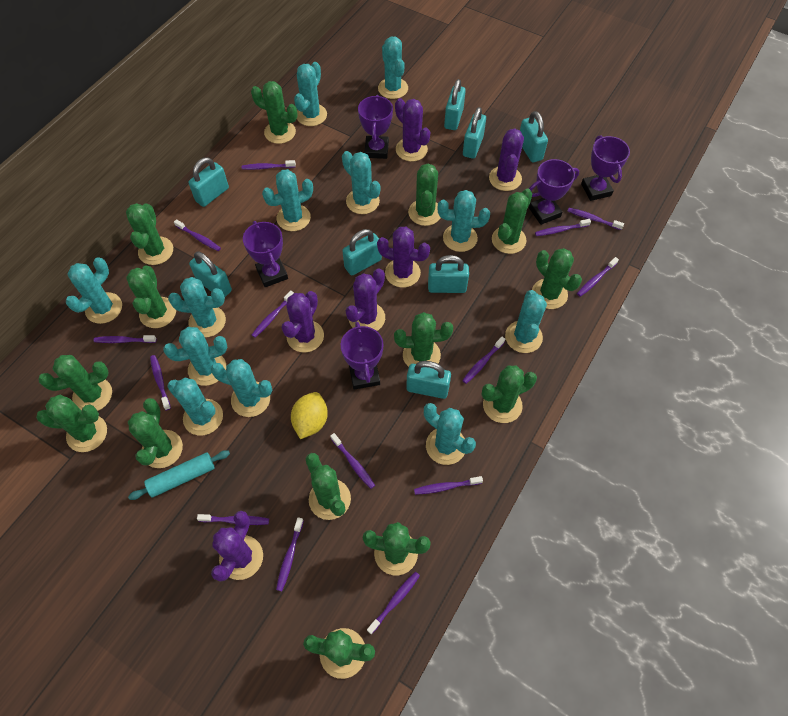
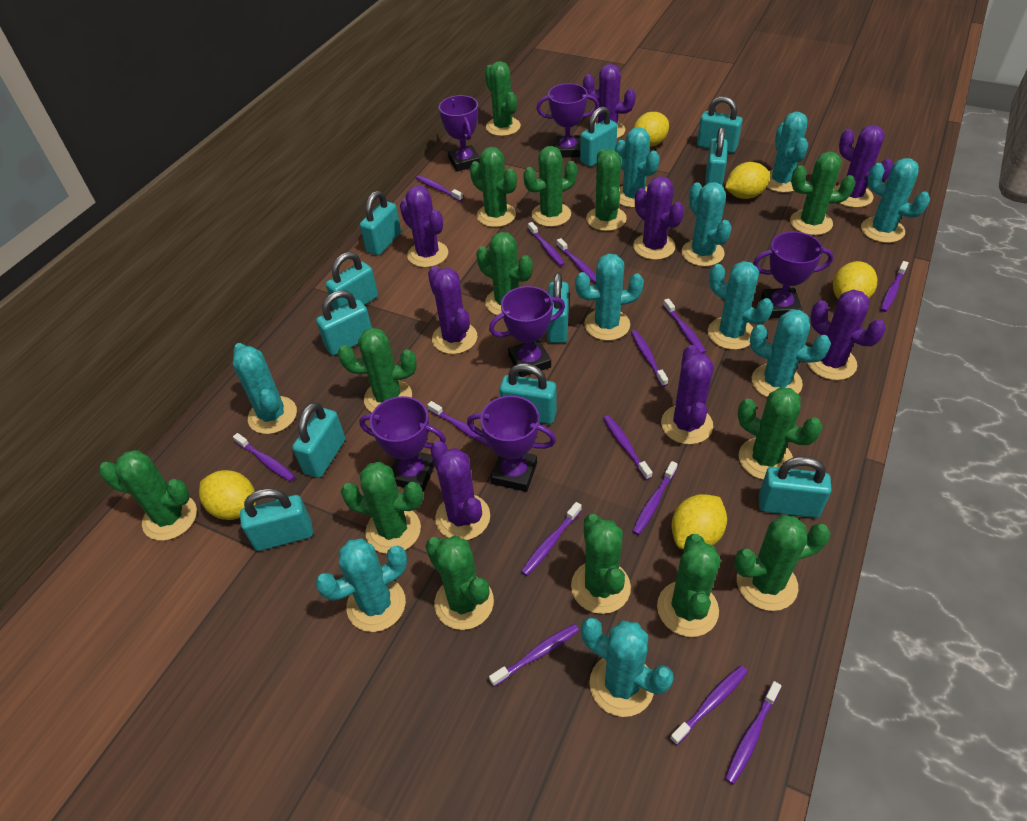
purple cactus: [211,511,263,582] [281,291,324,352] [345,268,385,331] [377,226,430,288] [395,98,430,162] [489,128,524,191] = 6 -> [400,185,448,268] [428,266,478,354] [430,441,490,540] [583,64,636,138] [633,176,684,260] [661,345,714,444] [807,289,886,380] [833,125,893,208] = 8
purple trophy: [243,221,288,287] [341,322,383,390] [358,95,393,159] [529,159,579,225] [581,135,630,201] = 5 -> [359,396,446,491] [439,95,480,172] [467,395,556,492] [489,286,565,377] [537,83,599,158] [753,232,833,319] = 6
turquoise cactus: [66,257,122,324] [163,327,227,386] [167,378,223,435] [168,277,226,337] [211,359,272,417] [262,169,313,231] [294,62,327,126] [342,151,381,214] [378,36,408,99] [424,403,476,465] [438,190,490,252] [505,290,547,353] = 12 -> [233,343,297,434] [315,538,407,632] [575,254,644,341] [581,617,674,717] [615,127,660,208] [682,182,732,267] [708,261,773,350] [750,310,831,397] [767,112,808,193] [861,158,930,243] = 10
turquoise padlock: [188,157,229,207] [189,251,232,297] [342,229,382,275] [406,361,451,399] [428,255,469,293] [444,79,466,130] [463,107,486,159] [520,111,548,162] = 8 -> [240,488,313,551] [292,402,345,478] [316,290,372,356] [326,252,378,310] [360,191,401,256] [500,363,557,424] [547,272,569,343] [580,107,617,167] [697,96,743,153] [705,127,728,186] [759,457,832,518] = 11
turquoise rolling pin: [128,450,230,500] = 1 -> none = 0
yellow lemon: [291,392,328,439] = 1 -> [199,470,256,520] [634,112,669,147] [671,494,727,550] [725,162,770,199] [833,261,877,300] = 5

